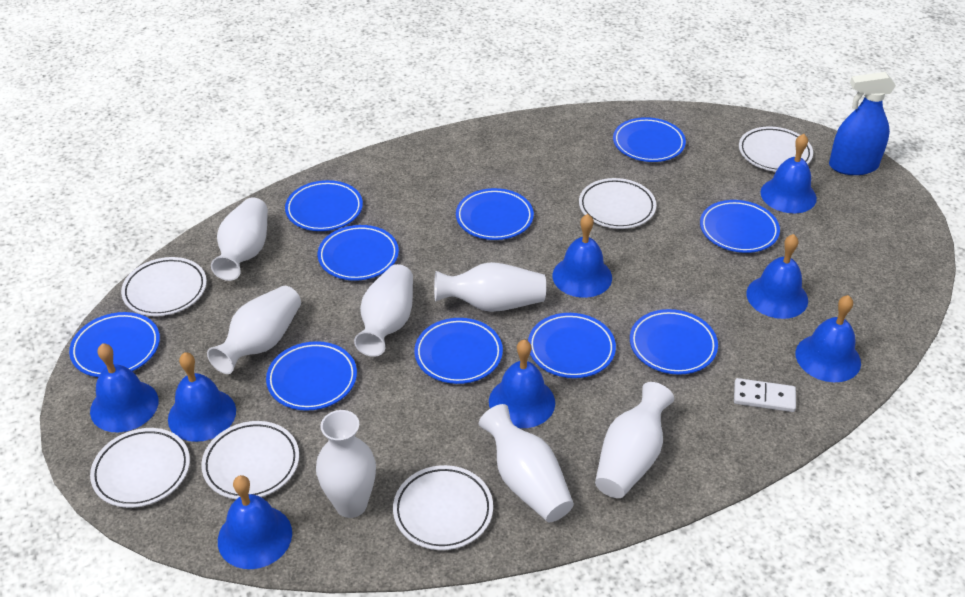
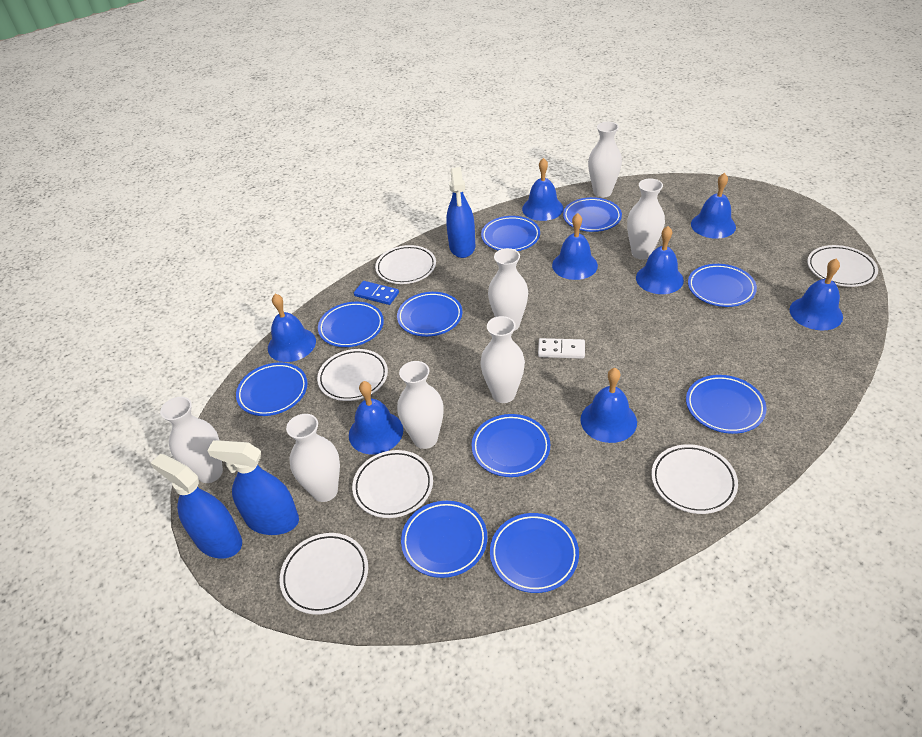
blue domino: none = 0 -> [354,281,399,305] = 1
blue spray bottle: [829,72,896,175] = 1 -> [151,454,242,559] [207,440,299,535] [446,167,475,258] = 3

